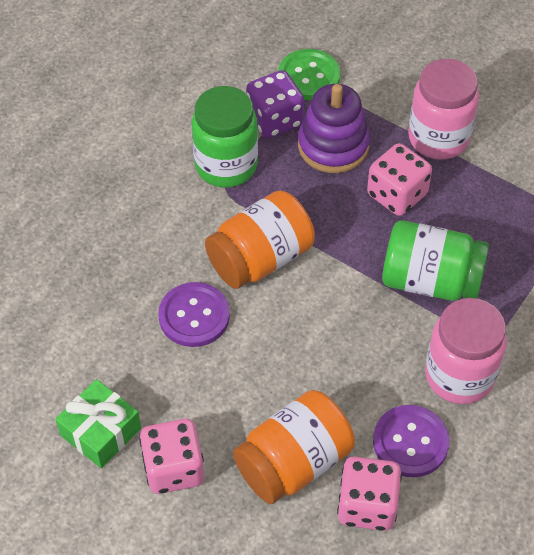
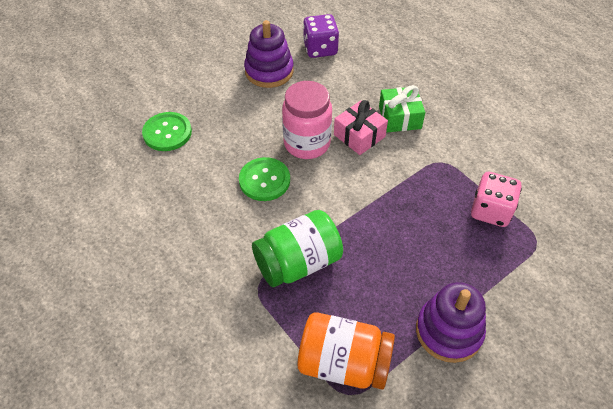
green button: [278,49,341,100] = 1 -> [142,112,192,151] [239,157,290,201] = 2
green jar: [192,86,258,188] [382,220,489,301] = 2 -> [252,210,343,287] = 1
orange jar: [205,190,315,289] [233,390,355,504] = 2 -> [298,312,395,390] = 1
pink dice: [139,419,204,494] [337,456,402,531] [367,143,432,216] = 3 -> [471,172,522,227] = 1
pink gift: none = 0 -> [334,100,388,155] = 1
pink jar: [408,59,479,160] [425,298,507,404] = 2 -> [282,81,332,159] = 1
purple button: [158,282,230,347] [373,405,450,477] = 2 -> none = 0
purple stacking toy: [298,84,370,173] = 1 -> [244,20,294,88] [416,282,486,363] = 2

